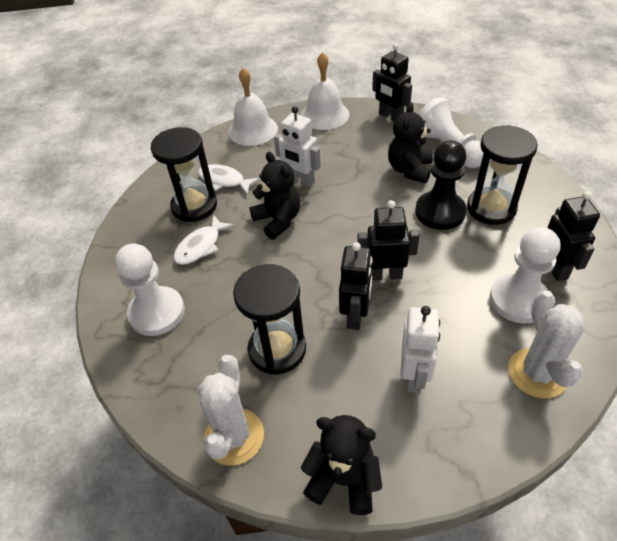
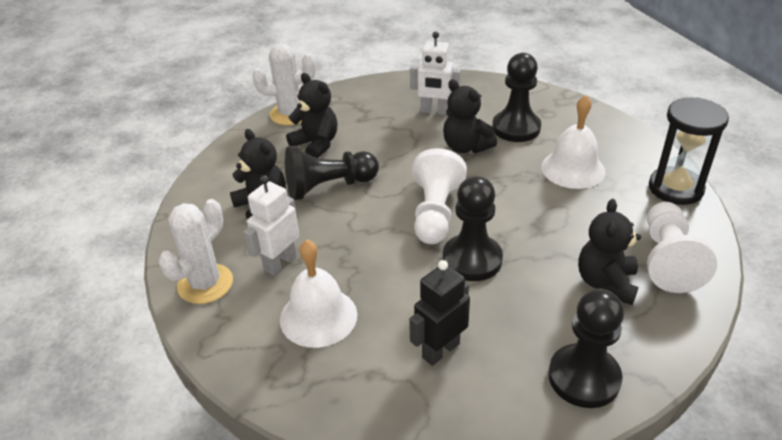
black hourglass: [151,127,217,222] [233,264,306,374] [467,125,538,225] = 3 -> [649,97,729,205] = 1
black pawn: [415,141,467,230] = 1 -> [285,146,379,200] [443,176,503,281] [492,53,541,142] [548,289,624,408] = 4
black robot: [339,242,372,330] [358,200,420,280] [372,43,412,122] [547,191,600,281] = 4 -> [409,260,470,366] = 1
black teddy bear: [249,151,300,240] [300,415,382,515] [388,102,433,184] = 3 -> [230,129,286,220] [286,73,337,158] [443,79,497,153] [578,199,641,305] = 4
white fish: [173,215,235,265] [198,164,260,194] = 2 -> none = 0
white pawn: [115,244,185,336] [418,97,484,168] [490,227,560,324] = 3 -> [412,148,467,244] [647,202,717,293] = 2

